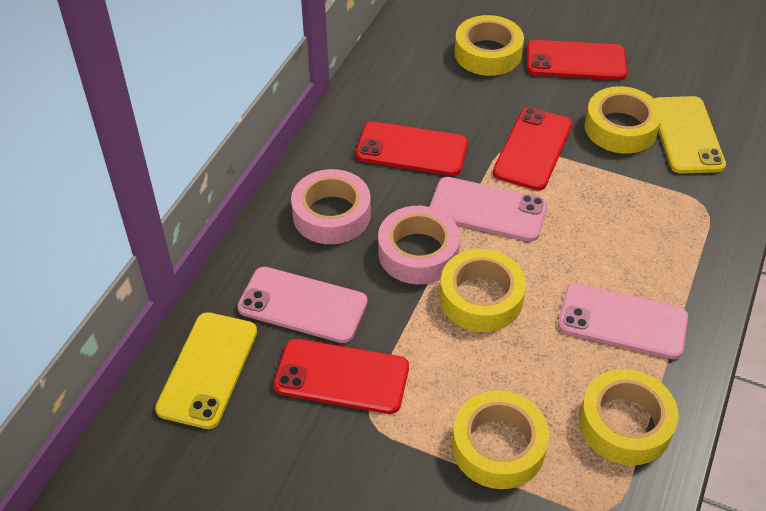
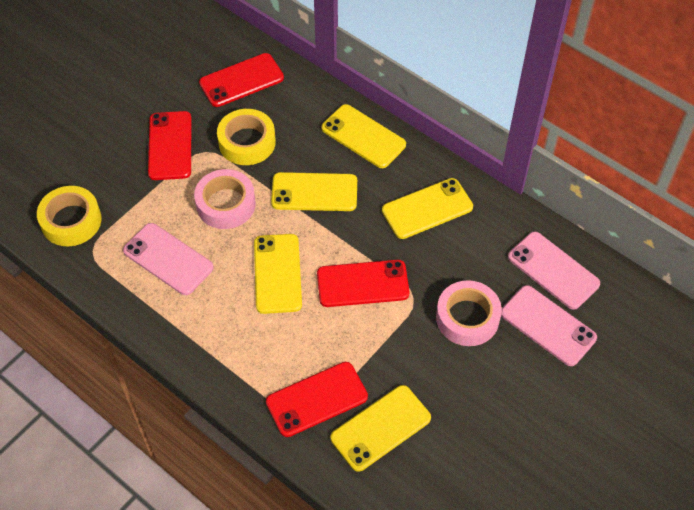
yellow phone: [155,312,257,429] [654,96,726,174] = 2 -> [254,234,302,314] [271,172,357,211] [322,104,406,168] [331,385,431,472] [382,178,473,239] = 5
yellow tape: [440,249,526,332] [452,390,549,489] [454,15,524,76] [579,369,679,465] [584,86,662,154] = 5 -> [37,186,102,246] [217,109,276,165] = 2

